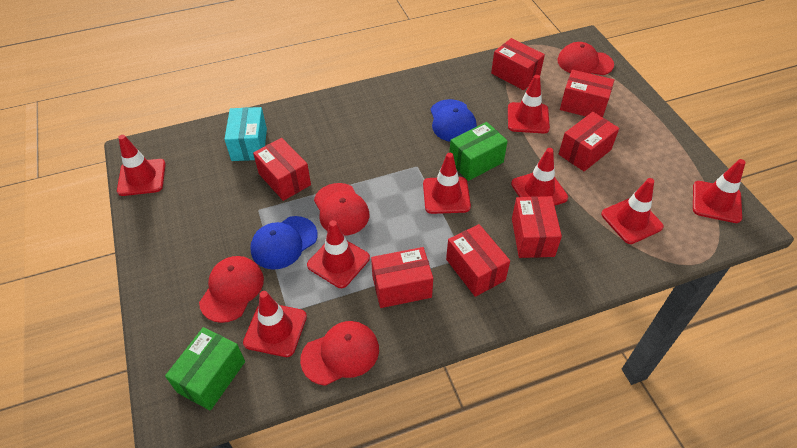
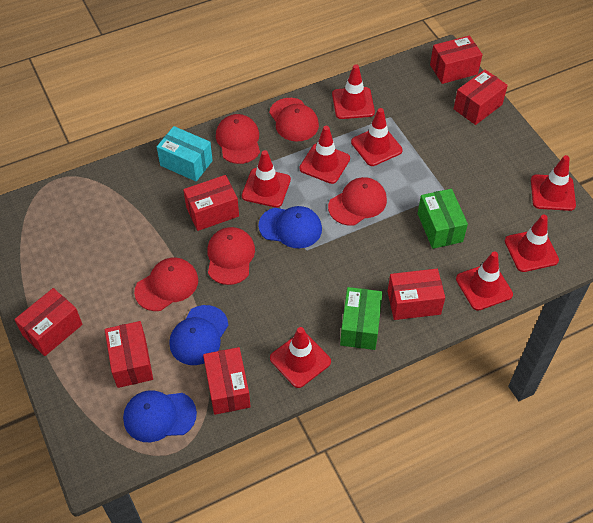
blue cap: [250,216,318,270] [430,99,477,142] = 2 -> [123,390,197,442] [169,305,229,365] [258,206,322,248] = 3
red cap: [199,256,264,323] [300,321,379,386] [314,183,369,236] [557,42,614,75] = 4 -> [134,258,198,311] [207,227,255,285] [216,114,260,164] [269,98,319,141] [328,177,387,226] = 5

